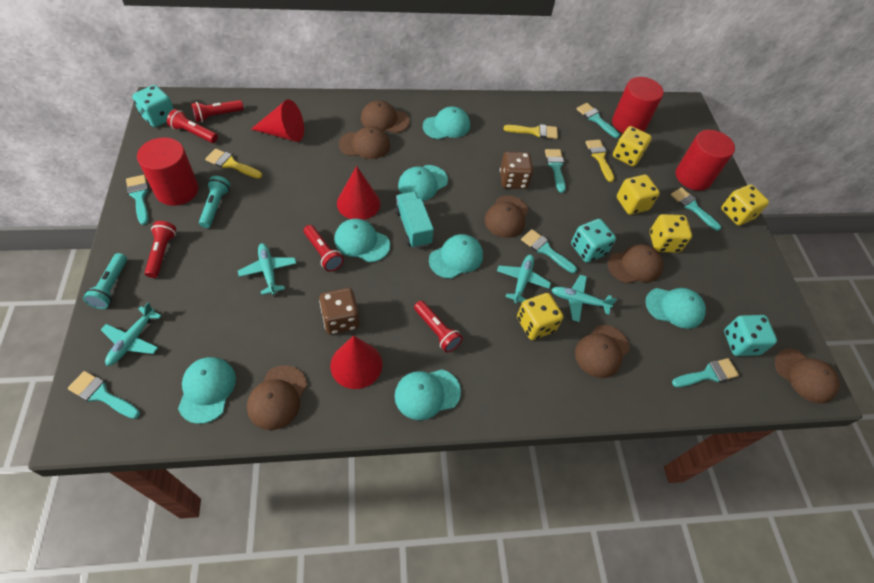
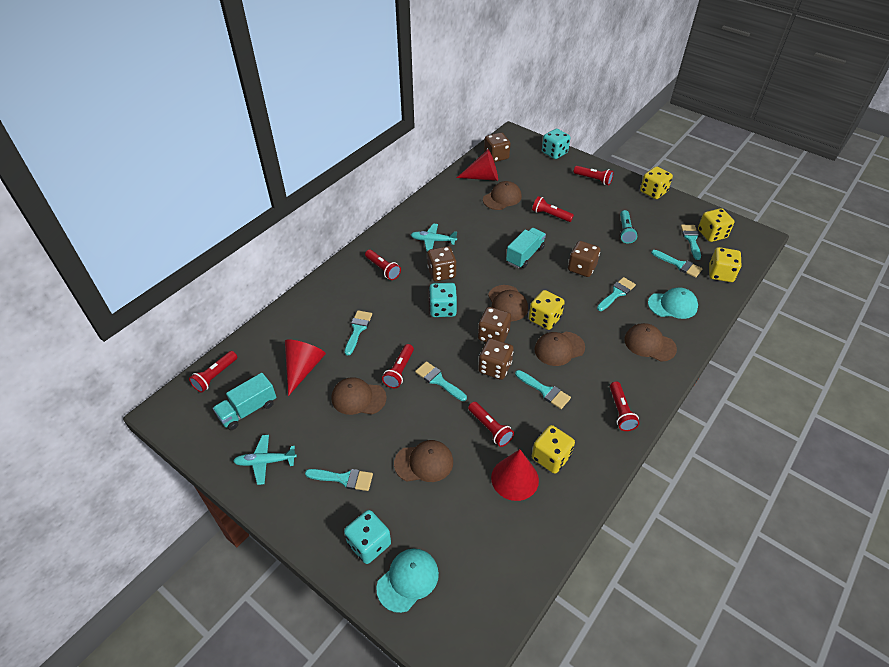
brown cap: [247,365,307,430] [339,126,390,159] [361,100,410,133] [485,196,529,238] [575,325,630,378] [608,244,663,283] [775,349,840,403] = 7 -> [332,377,387,415] [394,440,453,482] [483,181,522,210] [488,285,528,321] [535,332,585,366] [624,323,677,362] = 6
brown dice: [319,288,359,335] [500,152,533,189] = 2 -> [427,246,456,281] [478,307,511,342] [478,338,514,380] [484,132,511,162] [568,241,600,277] = 5
red cylinder: [137,137,198,206] [612,77,664,133] [676,130,735,191] = 3 -> none = 0
red flashlight: [144,221,176,278] [167,109,218,143] [191,100,244,122] [304,225,344,272] [414,301,463,352] = 5 -> [189,351,237,393] [365,250,401,280] [382,344,414,388] [468,402,514,447] [532,196,574,222] [574,166,614,185] [610,382,639,431] = 7
turquoise cap: [178,357,236,424] [334,219,390,262] [395,370,461,420] [398,165,448,201] [423,106,470,139] [429,234,483,279] [646,288,706,329] = 7 -> [376,549,439,613] [648,287,698,319] = 2
turquoise flashlight: [83,253,127,309] [199,176,230,228] = 2 -> [620,210,638,244] = 1
turquoise plane: [101,302,162,366] [238,243,297,295] [497,255,551,303] [551,275,617,322] = 4 -> [233,435,297,485] [411,224,457,252] = 2
turquoise truck: [395,192,434,248] = 1 -> [213,373,277,430] [506,228,546,268] = 2
yellow brush: [205,148,262,178] [504,124,558,139] [586,140,614,182] = 3 -> none = 0

